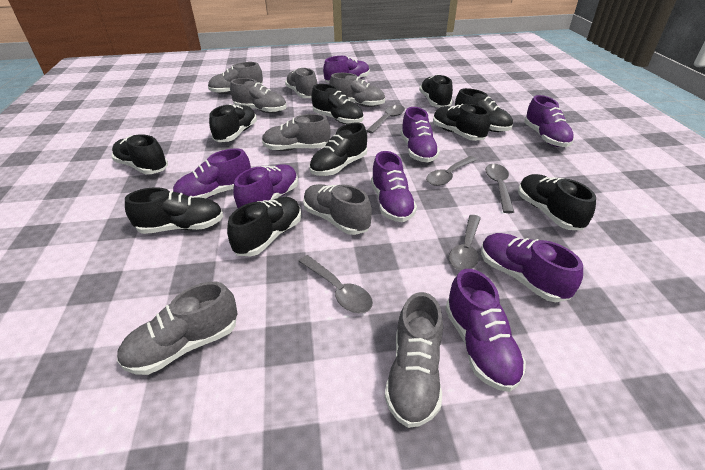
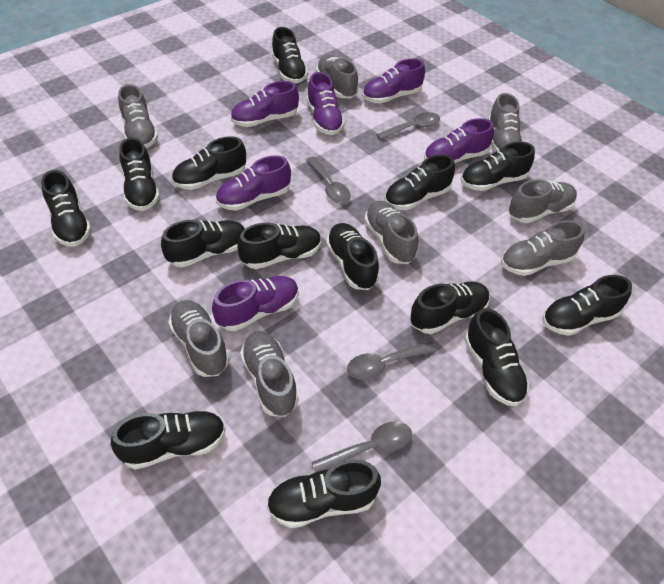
black shoe: [112,134,168,174] [125,187,224,234] [209,104,257,142] [227,197,301,256] [309,123,367,176] [312,84,363,124] [419,74,453,107] [433,104,490,141] [455,88,513,132] [518,174,596,230] = 10 -> [41,170,91,247] [111,410,226,470] [120,137,160,211] [161,220,245,267] [172,136,246,190] [237,222,321,269] [266,460,381,528] [271,27,308,84] [326,223,379,290] [384,154,455,210] [410,282,490,334] [461,142,535,191] [464,308,529,406] [542,275,632,336] = 14
grey spoon: [298,255,373,313] [366,105,405,133] [426,156,477,186] [449,215,481,271] [485,164,514,213] = 5 -> [306,157,351,203] [311,422,412,472] [347,341,437,379] [376,112,440,140] = 4
purple shoe: [173,149,251,199] [233,164,298,209] [323,56,370,83] [371,151,417,222] [401,107,440,163] [445,269,526,392] [481,233,583,302] [524,95,574,147] = 8 -> [212,276,299,331] [216,155,291,211] [231,81,299,127] [307,72,345,135] [362,58,425,104] [424,118,494,163] = 6

